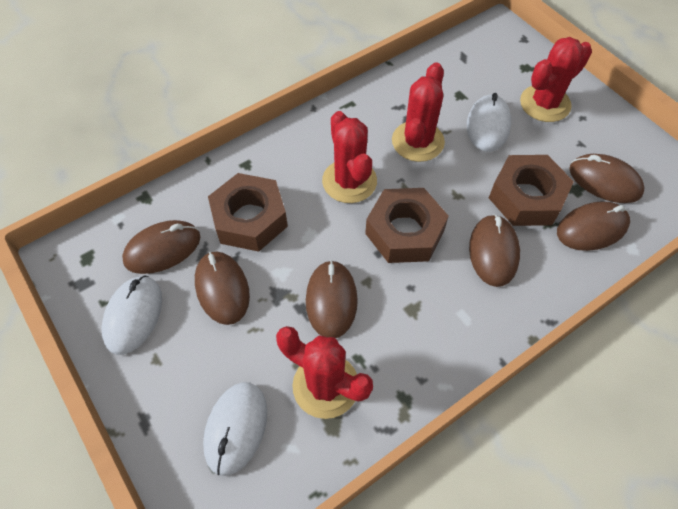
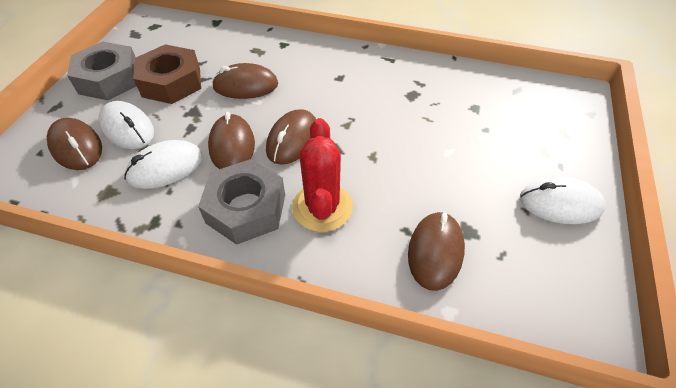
brown mouse: [122,220,200,274] [195,251,250,325] [306,260,358,338] [469,214,520,287] [557,201,630,251] [569,154,645,203] = 6 -> [47,118,102,170] [208,112,255,169] [212,63,278,99] [266,109,316,165] [408,211,465,291] = 5
brown nut: [208,173,288,252] [365,188,449,263] [489,155,574,226] = 3 -> [133,44,201,104] = 1
grey nut: none = 0 -> [67,41,136,100] [198,159,285,245] = 2
red cactus: [276,326,373,419] [322,111,377,203] [392,62,445,162] [520,37,592,122] = 4 -> [292,118,353,232] = 1

